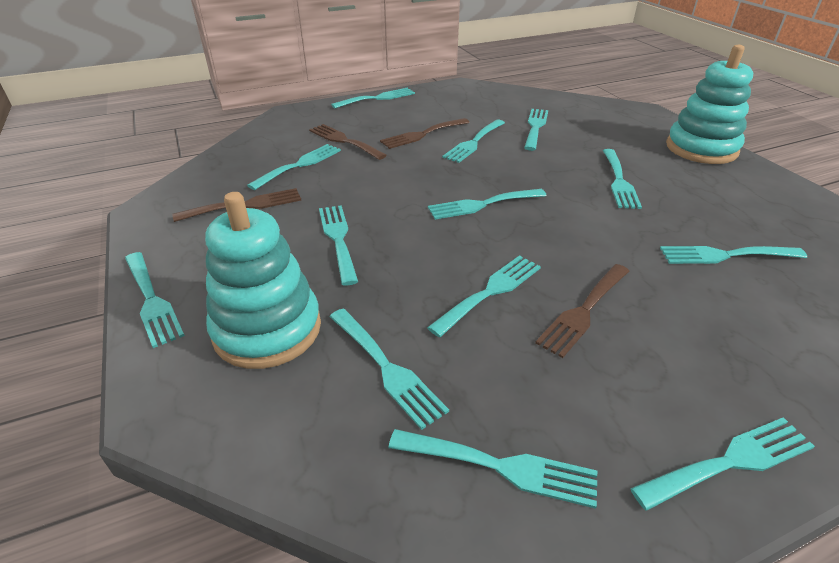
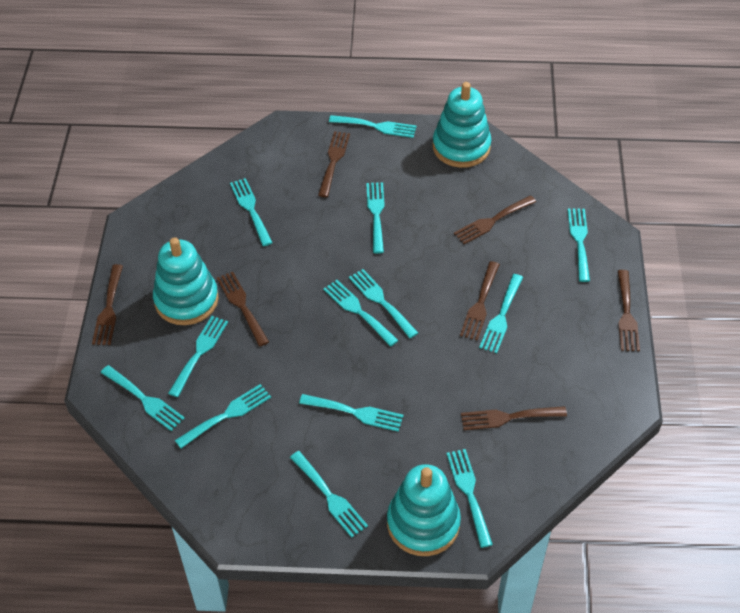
brown fork: [172,188,301,222] [309,124,387,160] [380,118,470,149] [535,264,629,358] = 4 -> [92,264,123,345] [217,272,269,346] [318,131,350,197] [454,195,536,244] [460,261,500,341] [461,406,567,430] [618,270,640,351] = 7
turquoise stacking toy: [205,192,321,369] [666,45,753,164] = 2 -> [153,237,219,325] [387,464,461,556] [433,82,491,168] = 3

